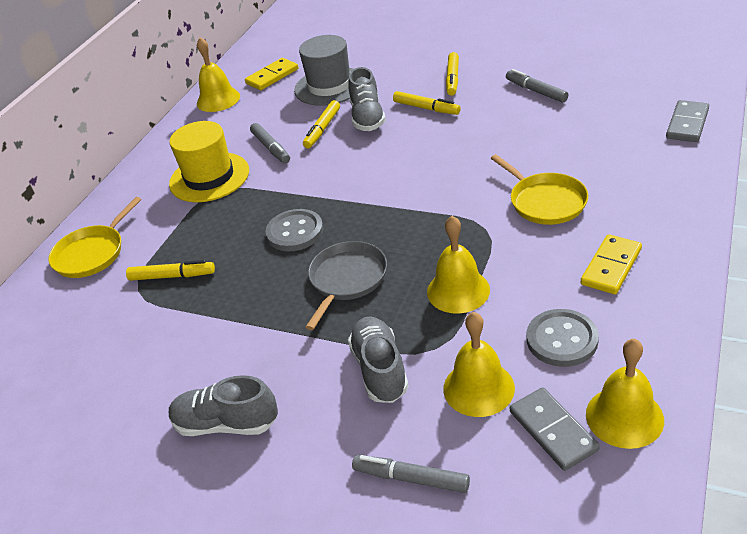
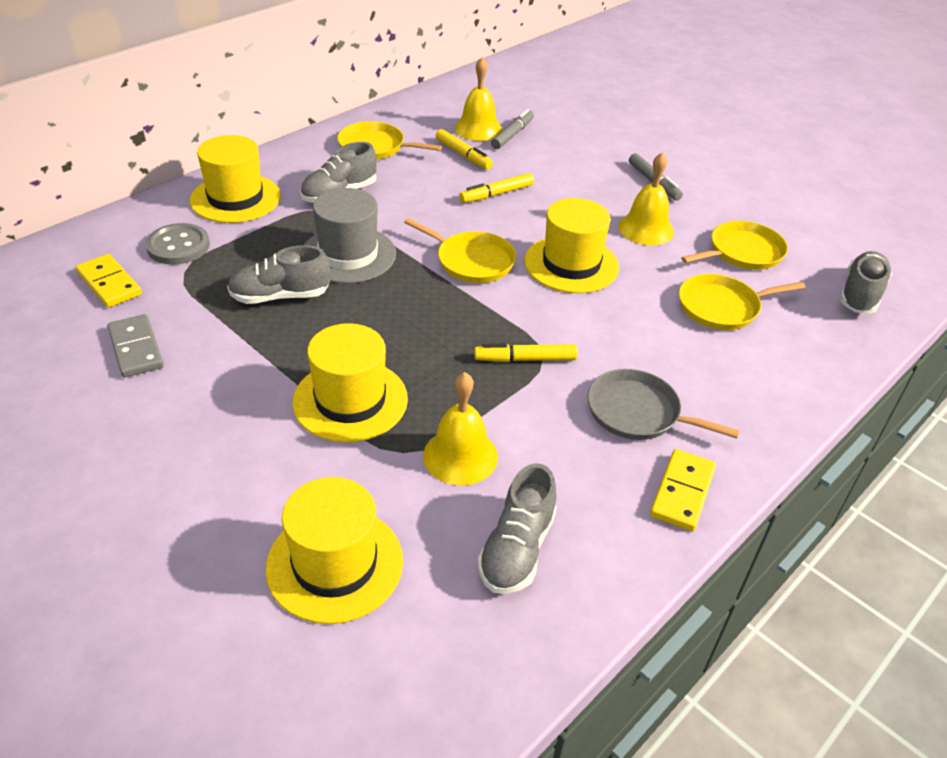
grey button: [265,209,323,251] [527,309,599,367] = 2 -> [145,223,210,265] = 1
grey domino: [510,387,600,471] [666,100,709,142] = 2 -> [108,314,164,378] = 1
grey marker: [250,123,290,164] [352,455,470,493] [506,69,568,103] = 3 -> [491,109,534,149] [629,153,683,201] = 2
grey shoe: [169,375,278,436] [348,67,386,131] [348,316,409,403] = 3 -> [227,245,331,304] [300,142,377,203] [477,463,557,594] [840,251,892,313] = 4
yellow bell: [197,37,240,112] [427,216,490,314] [443,312,515,417] [586,338,664,449] = 4 -> [423,372,498,485] [454,57,502,141] [618,152,674,245] = 3
yellow hat: [169,121,249,202] = 1 -> [190,135,281,223] [266,477,403,624] [292,323,408,442] [524,198,619,293] = 4
yellow marker: [126,260,215,281] [303,100,340,148] [393,91,461,115] [446,52,459,96] = 4 -> [436,129,493,169] [459,173,534,203] [474,344,578,362] = 3
yellow pan: [48,197,141,278] [491,154,588,225] = 2 -> [337,121,442,159] [404,218,516,283] [679,274,805,330] [681,221,788,270] = 4

